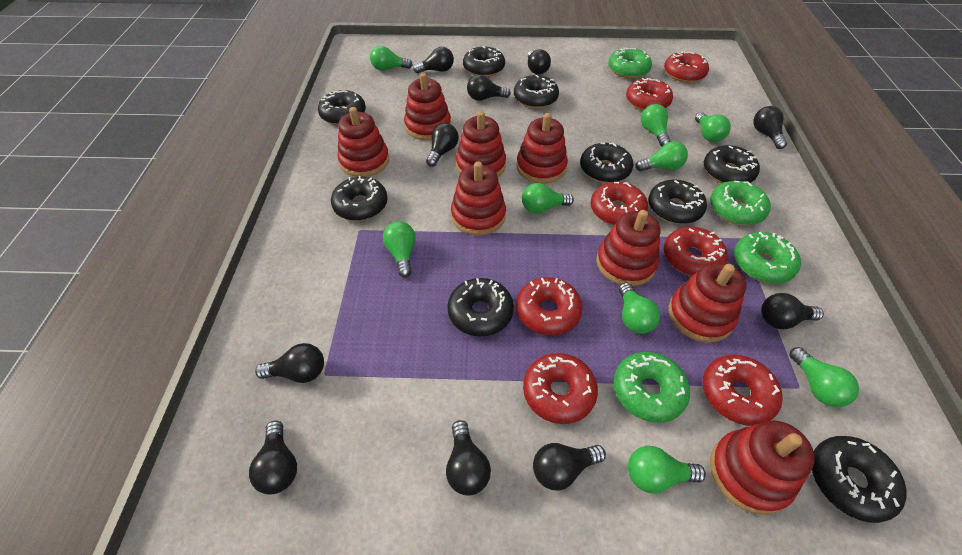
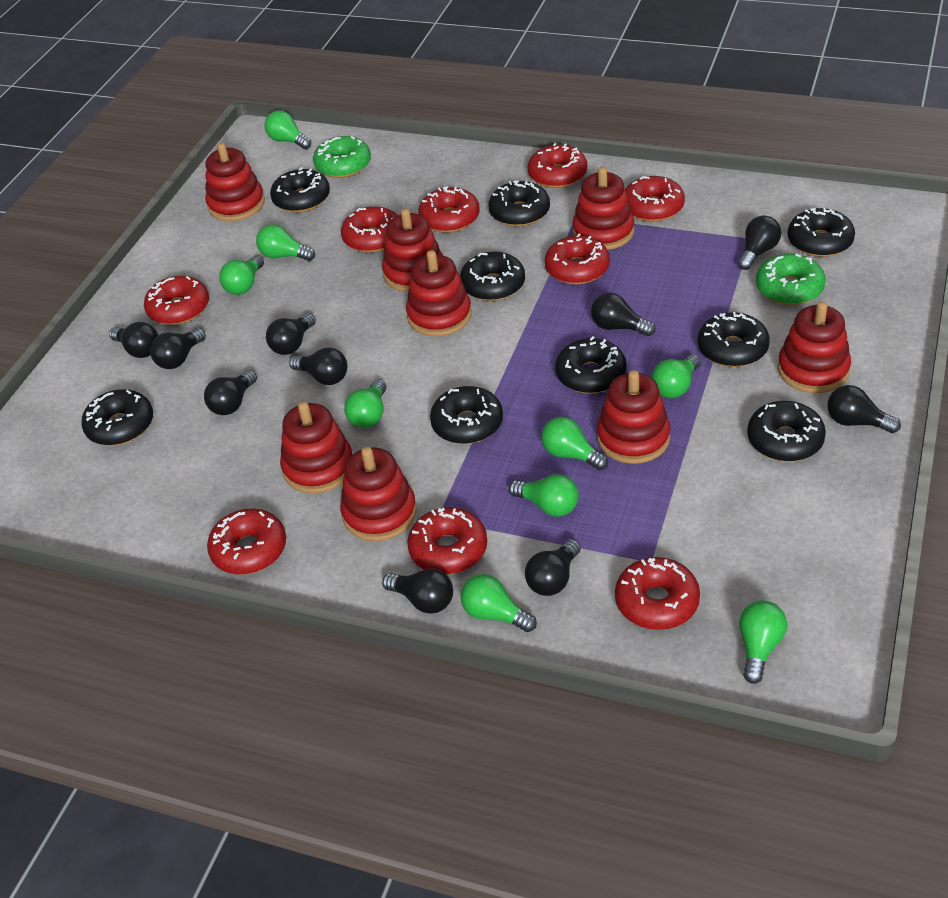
green donut: [608,48,652,79] [614,352,690,423] [710,181,771,225] [734,232,801,284] = 4 -> [313,136,371,178] [756,254,826,305] = 2
red donut: [516,277,583,335] [523,353,598,424] [591,182,648,225] [626,78,673,111] [664,51,709,83] [664,227,728,276] [703,355,783,426] = 7 -> [144,276,209,325] [207,508,286,575] [341,206,398,252] [407,507,487,575] [418,186,480,233] [528,143,587,188] [545,234,610,285] [615,557,700,630] [625,176,685,222] = 9

